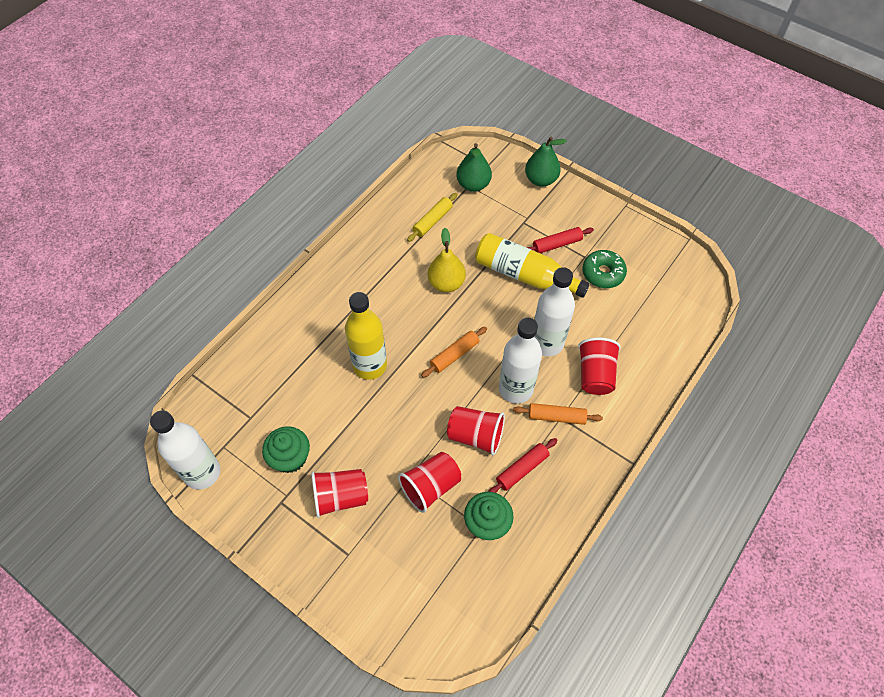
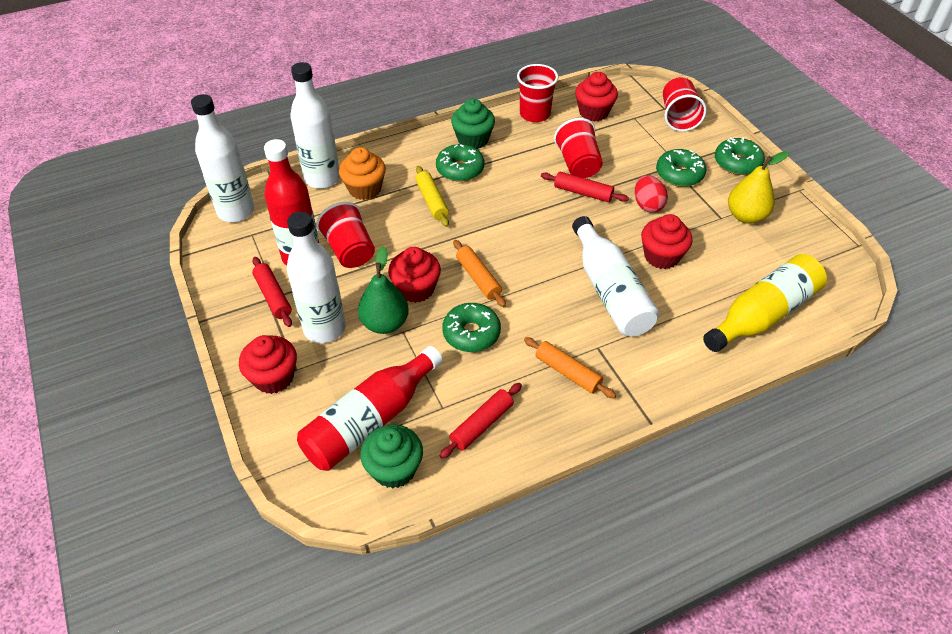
green donut: [582,250,627,288] = 1 -> [436,144,484,182] [442,303,501,352] [656,149,706,187] [715,137,765,175] = 4
green pear: [457,143,492,192] [525,137,567,187] = 2 -> [358,246,409,334] = 1
orange cupcake: none = 0 -> [339,147,386,200] = 1
red bottle: none = 0 -> [264,139,319,266] [297,346,443,471] = 2
red cupcake: none = 0 -> [239,335,297,394] [388,247,441,303] [575,72,618,121] [641,214,692,269] = 4
red egg: none = 0 -> [635,175,668,213] = 1
red rolling pin: [488,438,558,493] [526,227,594,253] = 2 -> [252,257,292,327] [440,383,522,459] [541,172,629,202] = 3
white bottle: [150,410,220,490] [499,318,542,404] [534,267,575,356] = 3 -> [191,94,254,222] [287,212,346,343] [290,62,340,189] [572,216,659,336] = 4
yellow bottle: [345,292,387,380] [475,233,590,298] = 2 -> [703,254,827,352] = 1

